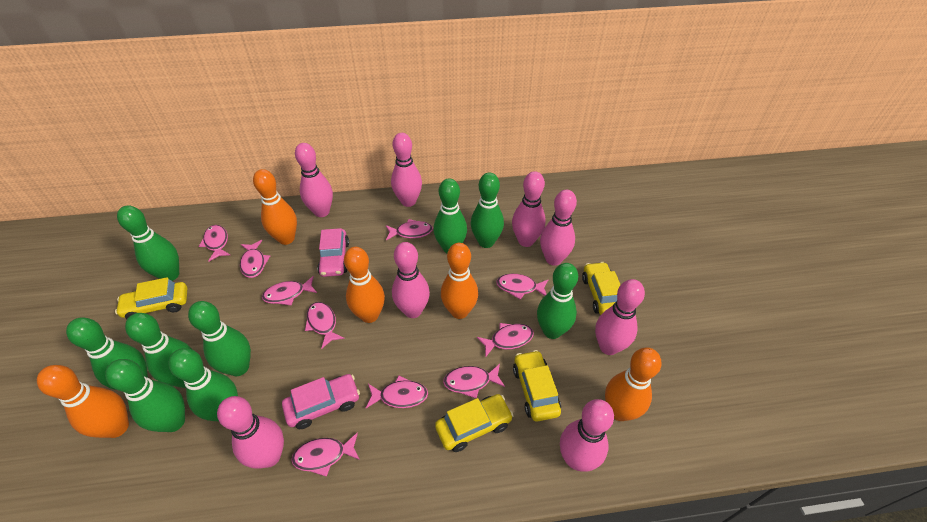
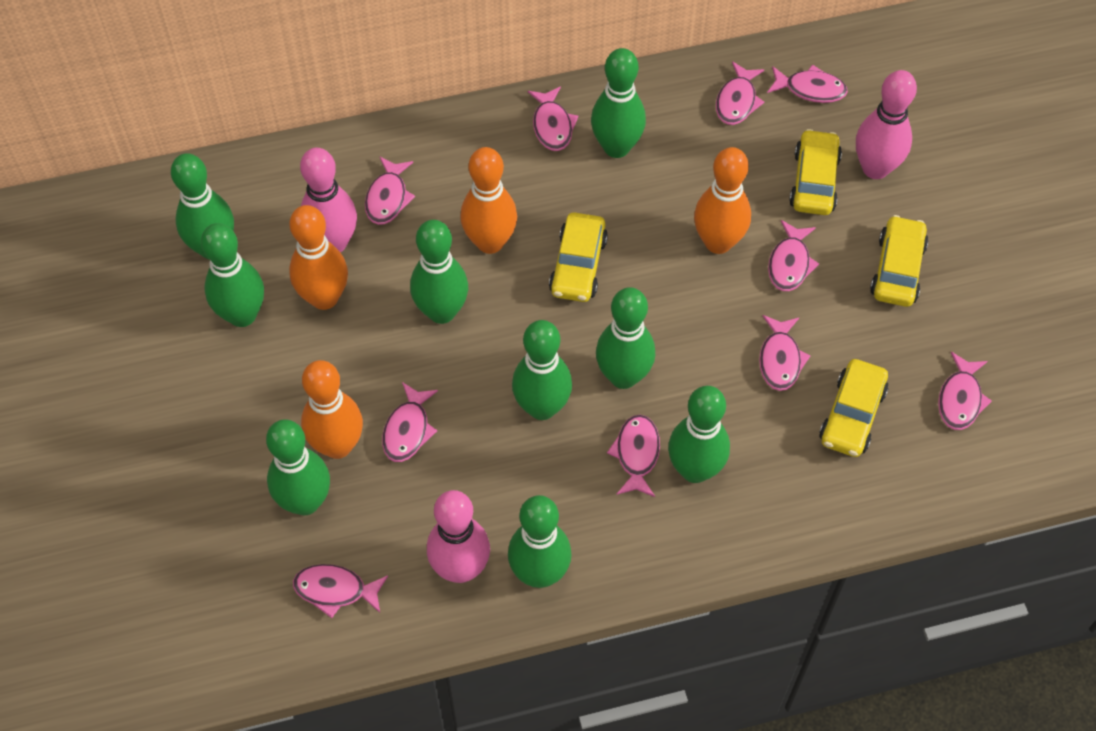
orange bowling pin: [37,365,129,438] [253,169,297,245] [344,247,385,323] [441,243,478,319] [605,347,662,421] = 5 -> [289,205,348,310] [301,360,363,459] [460,147,517,254] [694,147,751,254] = 4
pink bowling pin: [217,396,284,469] [295,143,333,217] [391,133,422,207] [392,242,430,318] [512,171,546,247] [540,190,577,266] [560,399,614,472] [595,279,645,355] = 8 -> [300,148,357,252] [427,490,490,583] [856,70,917,179] = 3
pink car: [282,374,360,429] [317,228,349,277] = 2 -> none = 0

